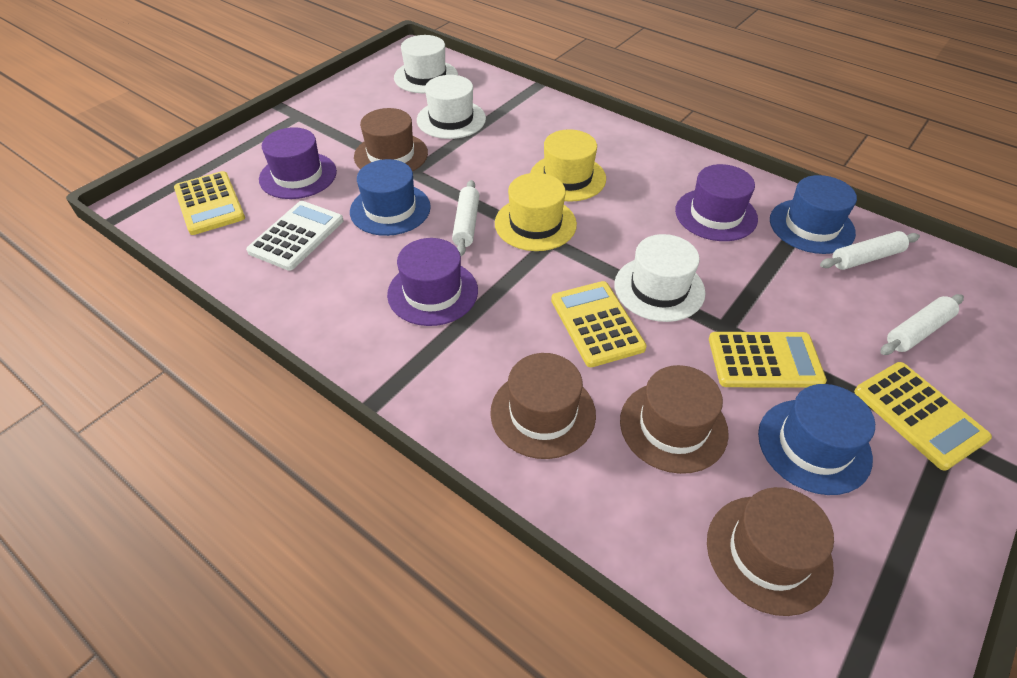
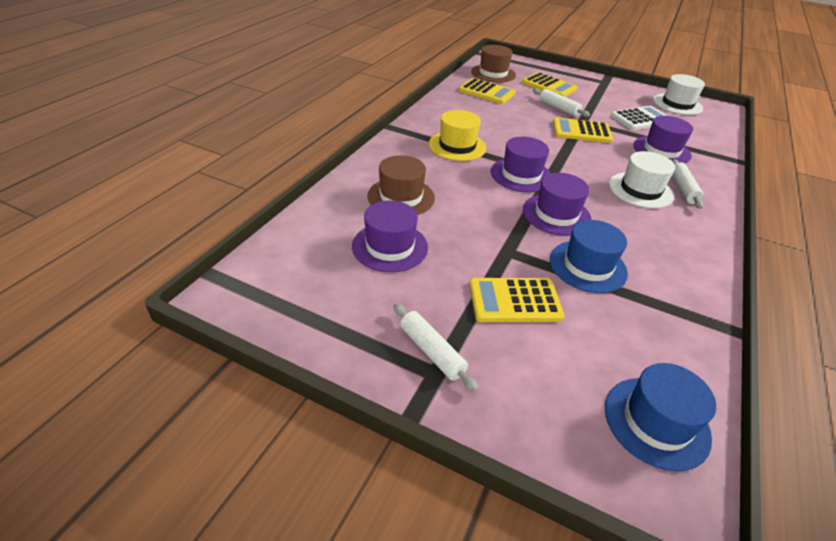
blue hat: [350,159,431,236] [758,384,875,495] [770,175,857,254] = 3 -> [550,220,628,293] [605,363,716,471] = 2
brown hat: [354,108,428,171] [490,353,596,459] [620,365,729,474] [707,487,834,616] = 4 -> [367,155,435,215] [471,45,516,83] = 2
purple hat: [259,127,337,199] [387,238,478,326] [675,164,758,241] = 3 -> [352,200,428,272] [490,137,551,192] [523,173,592,236] [633,116,693,164] = 4
white hat: [394,35,458,93] [417,75,486,139] [614,234,706,322] = 3 -> [609,151,675,208] [653,74,705,115] = 2
yellow hat: [495,173,577,251] [530,129,606,202] = 2 -> [429,110,486,161] = 1

